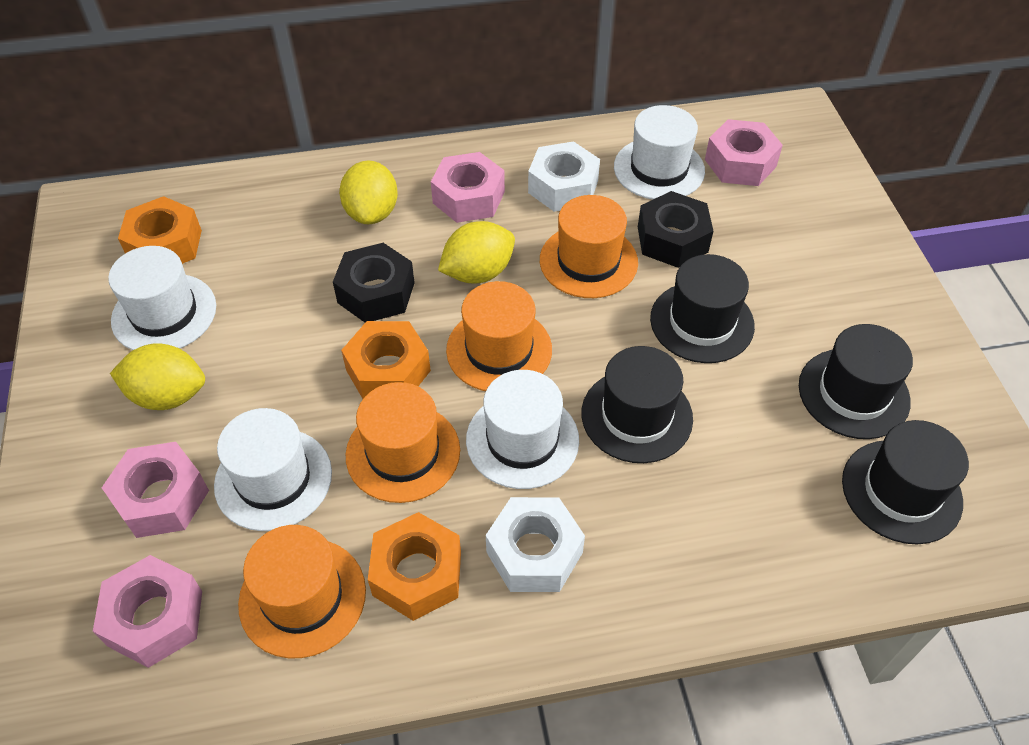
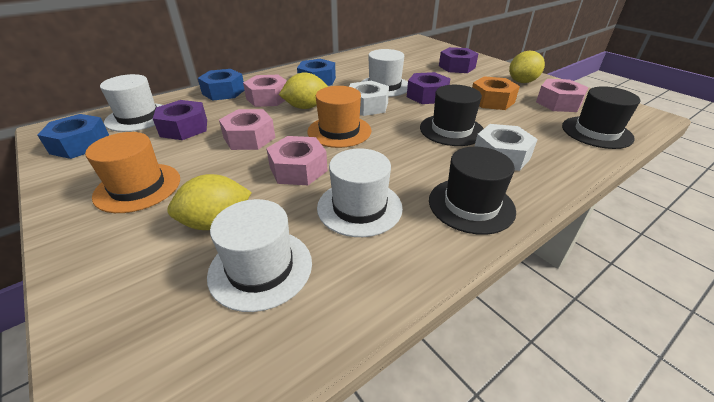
black hat: [582,346,693,463] [650,254,755,363] [799,324,913,439] [842,420,969,544] = 4 -> [420,85,484,146] [429,147,516,235] [562,86,640,149] = 3
black nut: [333,243,415,322] [638,191,713,268] = 2 -> none = 0
blue nut: none = 0 -> [37,114,109,159] [198,69,245,101] [297,59,336,86] = 3
orange hat: [238,525,366,658] [346,382,460,503] [446,281,552,391] [540,195,638,298] = 4 -> [85,132,180,213] [307,86,371,148] = 2
orange nut: [118,196,202,264] [341,321,431,399] [368,512,461,621] = 3 -> [472,76,520,110] = 1
purple nut: none = 0 -> [153,100,207,140] [407,72,451,104] [439,47,479,73] = 3

